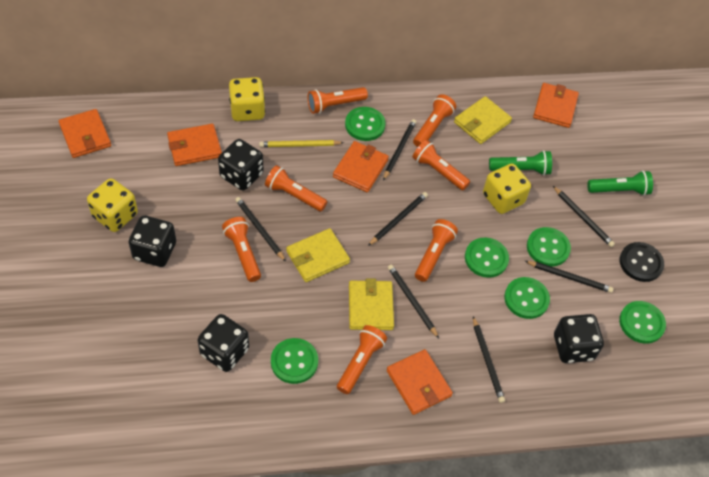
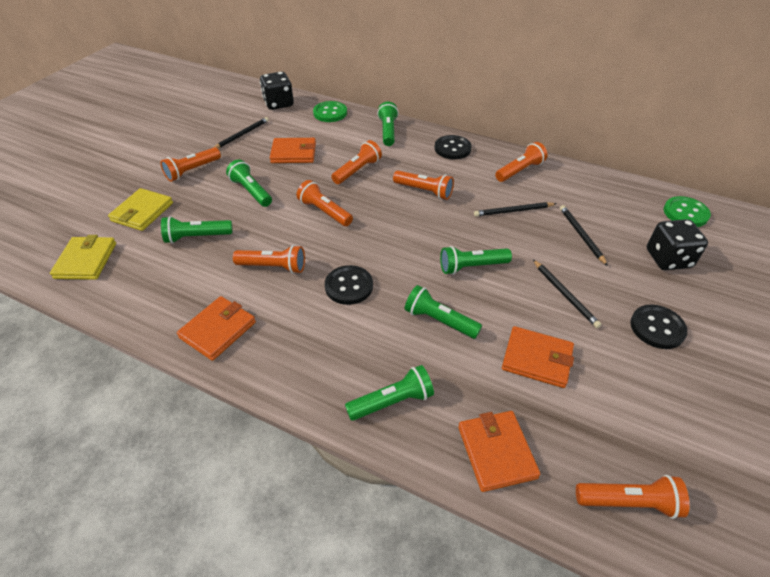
black button: [619,242,664,282] = 1 -> [325,265,373,305] [434,135,472,159] [630,305,688,349] = 3
black dice: [129,216,176,267] [198,314,249,372] [218,139,264,191] [554,314,604,363] = 4 -> [260,72,294,110] [647,219,708,270] = 2
black pencil: [235,197,286,262] [368,192,428,246] [383,119,416,181] [388,265,439,338] [473,316,505,403] [525,261,614,293] [553,186,615,247] = 7 -> [213,117,269,148] [474,202,556,217] [533,260,601,328] [560,205,608,266] = 4
green button: [271,338,318,384] [345,107,386,141] [465,237,509,278] [504,277,550,319] [527,227,571,267] [619,301,666,344] = 6 -> [313,101,347,122] [663,196,711,227] = 2
green flashlight: [489,150,552,175] [587,170,653,196] = 2 -> [161,216,233,243] [226,160,272,207] [345,365,434,421] [377,102,399,146] [405,285,482,339] [440,246,512,275] = 6
orange wallet: [59,109,111,158] [167,124,222,166] [333,141,389,192] [387,349,453,415] [533,83,579,128] = 5 -> [177,296,256,361] [270,138,316,163] [458,411,540,492] [502,326,574,388] = 4
yellow dice: [87,178,138,232] [229,77,265,121] [483,164,531,214] = 3 -> none = 0
yellow pencil: [259,140,344,147] = 1 -> none = 0
yellow wallet: [286,228,350,282] [349,278,394,330] [454,96,512,144] = 3 -> [50,235,116,280] [108,188,173,231] = 2

